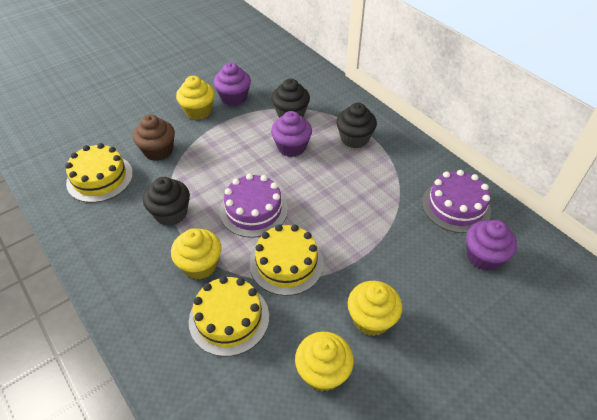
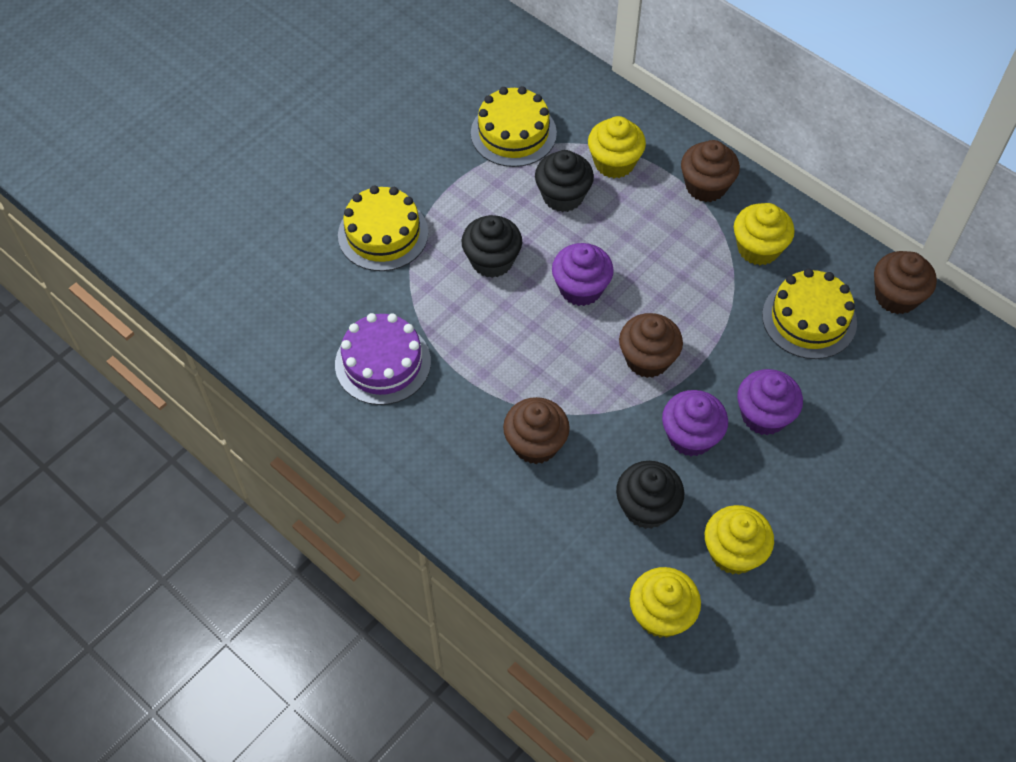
brown cupcake: [133,115,175,161] = 1 -> [503,397,570,464] [619,313,683,378] [681,140,740,202] [874,251,937,314] = 4
purple cake: [220,174,288,238] [422,170,491,233] = 2 -> [335,313,431,405] = 1

